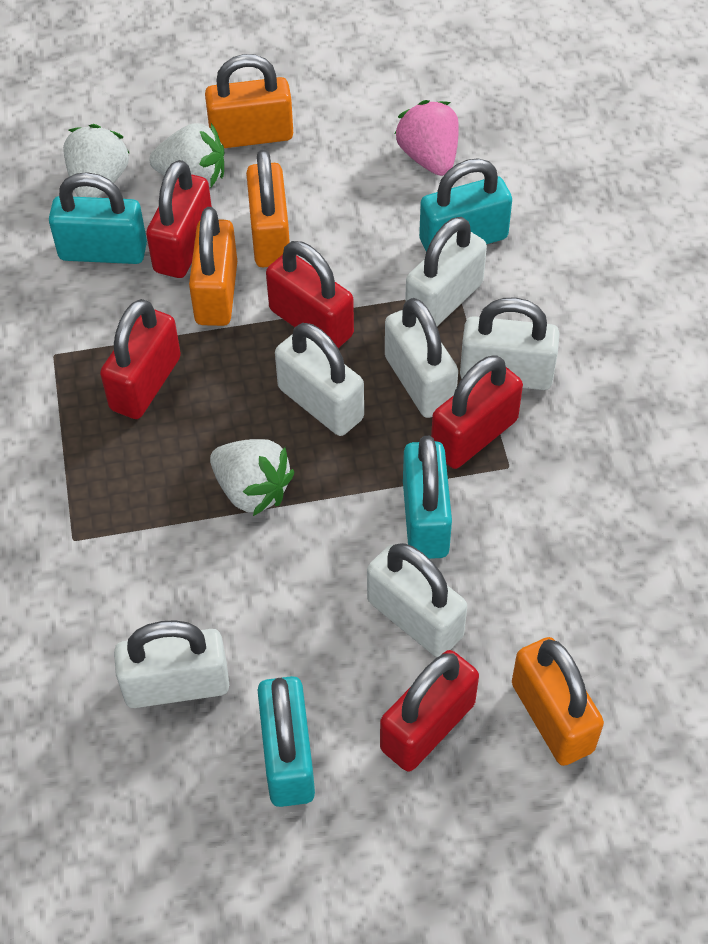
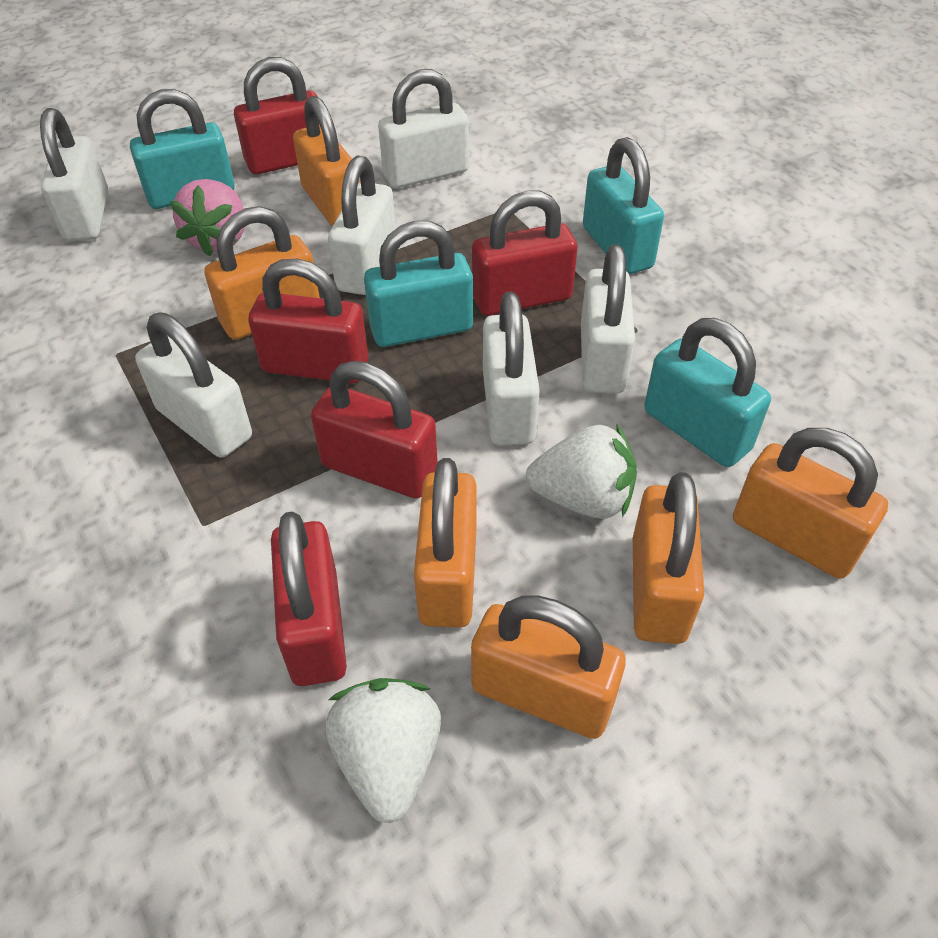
orange padlock: [189,207,237,326] [205,54,293,148] [246,149,290,267] [512,637,604,766] = 4 -> [204,206,320,340] [293,96,359,227] [414,458,477,628] [471,595,626,739] [633,472,704,644] [733,428,888,579] = 6
white strawberry: [63,124,129,198] [149,123,224,187] [210,439,295,516] = 3 -> [325,678,441,823] [526,424,637,519] = 2

